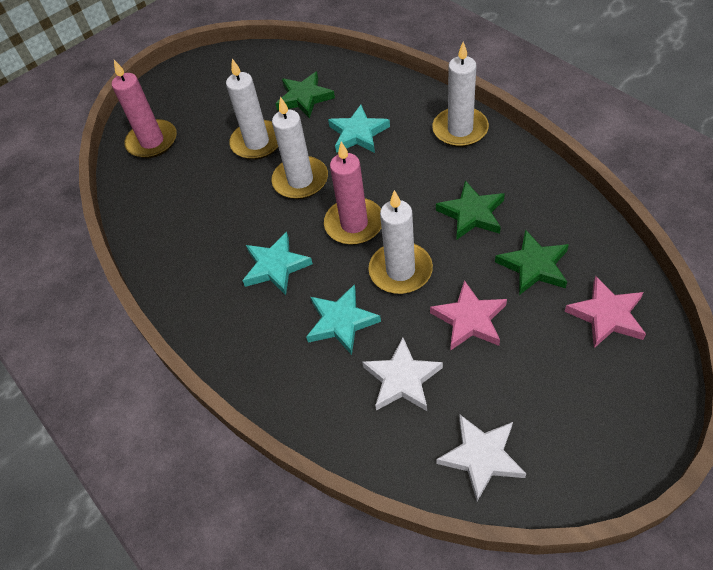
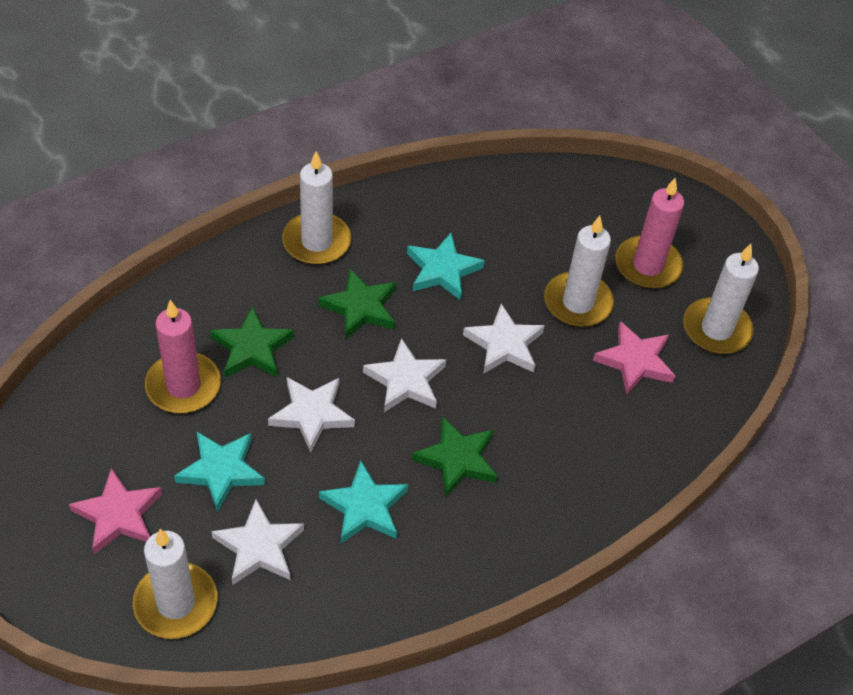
white star: [362,337,443,411] [436,415,526,501] = 2 -> [211,499,304,586] [268,377,355,453] [363,338,446,412] [463,304,545,374] = 4

